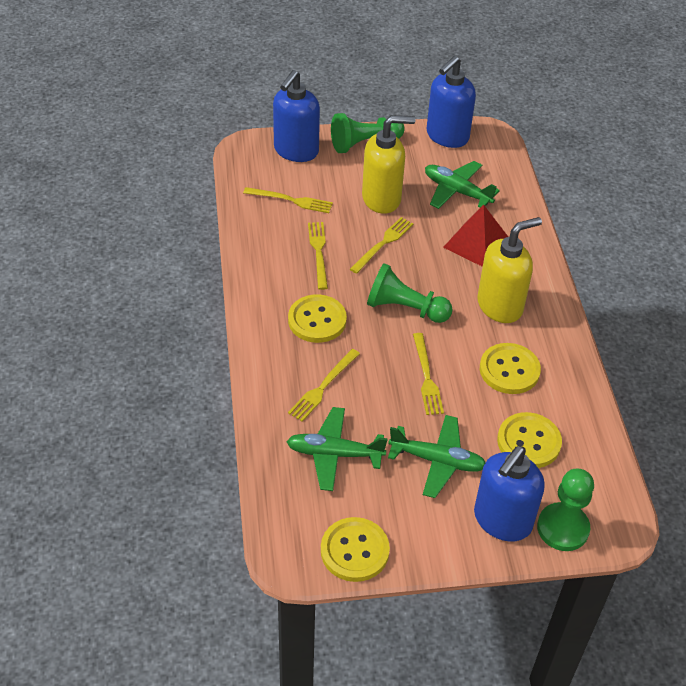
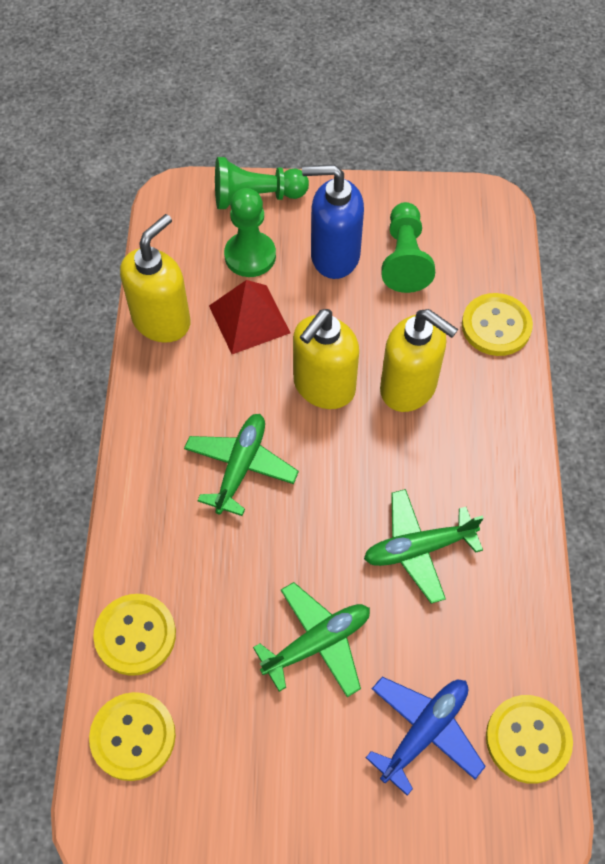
blue plane: none = 0 -> [366,677,486,796] = 1
blue soap dispenser: [273,70,320,162] [427,56,476,148] [474,446,545,542] = 3 -> [302,165,364,279] = 1
yellow fork: [243,187,333,213] [288,349,360,422] [308,222,328,290] [350,217,414,274] [413,333,444,415] = 5 -> none = 0
yellow soap dispenser: [362,115,415,214] [477,217,542,323] = 2 -> [120,214,190,343] [293,309,359,409] [380,309,458,412] = 3

